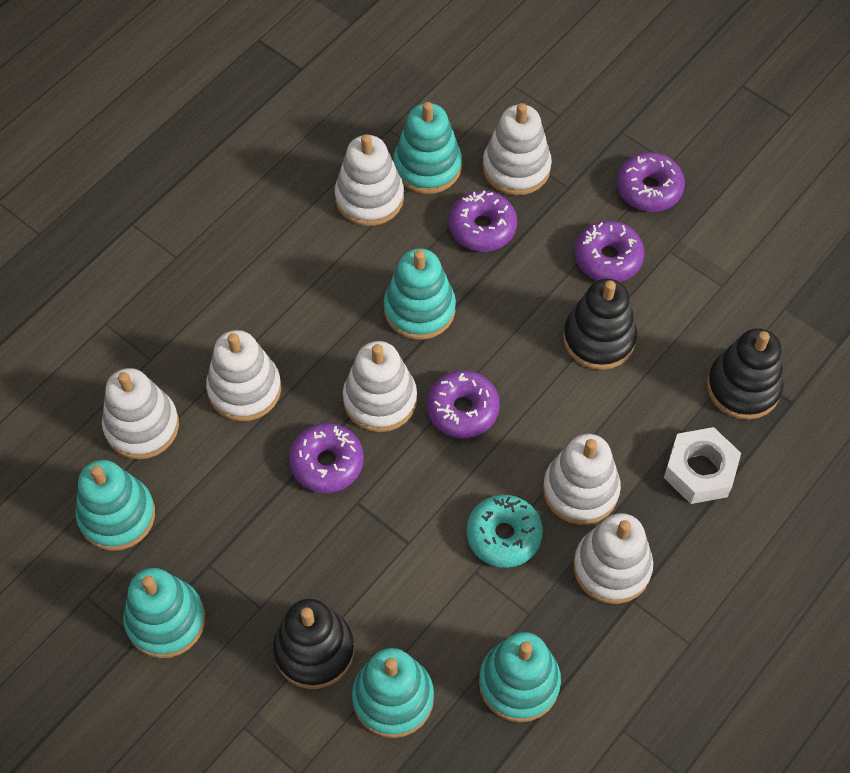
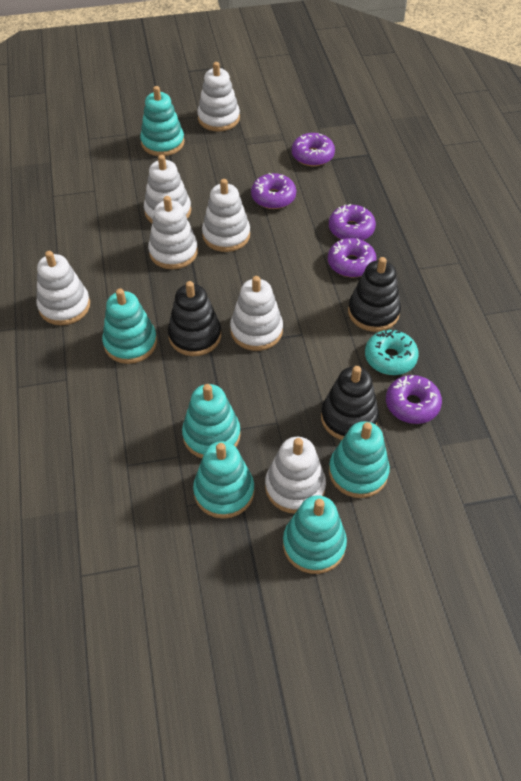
white nut: [664,427,741,504] = 1 -> none = 0

